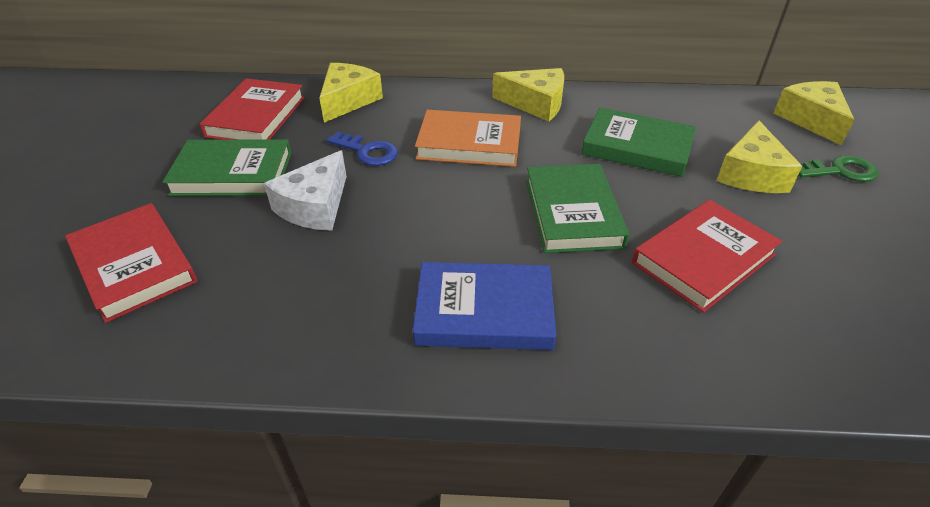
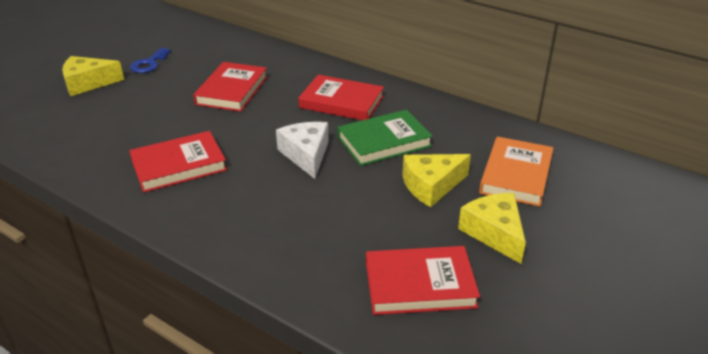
blue book: [413,262,556,350] = 1 -> none = 0
green book: [163,139,291,196] [526,164,629,253] [581,107,696,177] = 3 -> [338,110,433,166] = 1
green key: [798,155,879,182] = 1 -> none = 0
red book: [65,203,197,323] [200,78,305,140] [632,200,782,313] = 3 -> [129,131,227,192] [193,62,268,112] [298,75,384,120] [366,246,480,315] = 4
yellow cheese: [319,63,383,123] [492,68,564,121] [716,121,802,193] [774,81,854,146] = 4 -> [62,56,124,96] [402,154,471,207] [458,193,526,264] = 3

